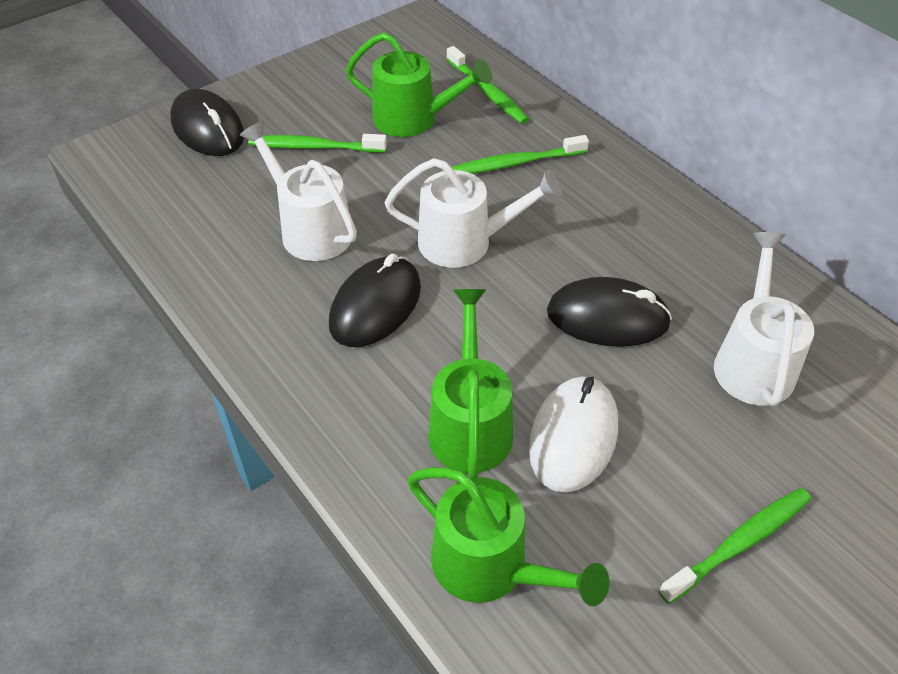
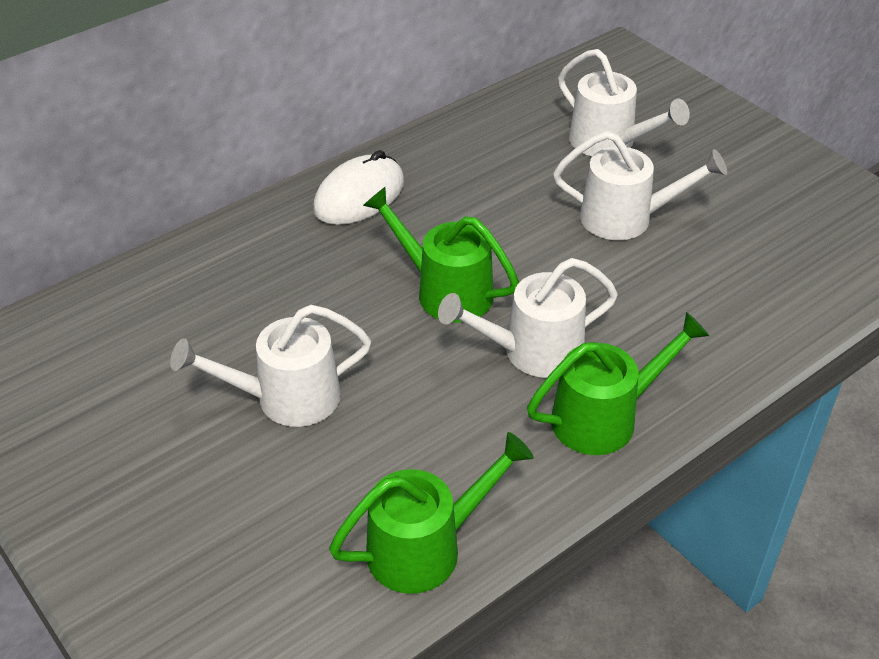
black mouse: [170,89,244,156] [329,254,421,347] [547,277,672,347] = 3 -> none = 0
green toothbrush: [248,134,387,153] [446,46,529,124] [451,135,589,174] [659,488,811,604] = 4 -> none = 0
white watering can: [240,121,357,261] [385,158,562,268] [714,232,814,406] = 3 -> [170,305,371,427] [438,258,618,378] [553,131,727,240] [558,49,690,156] = 4

